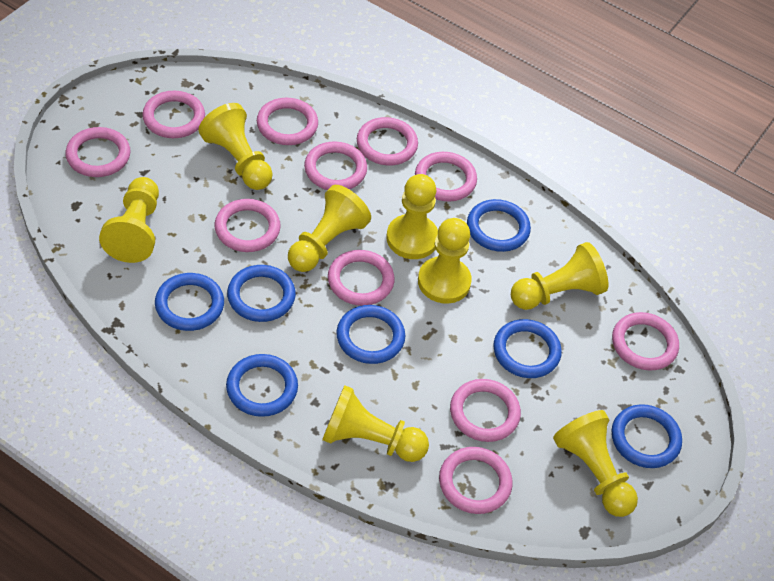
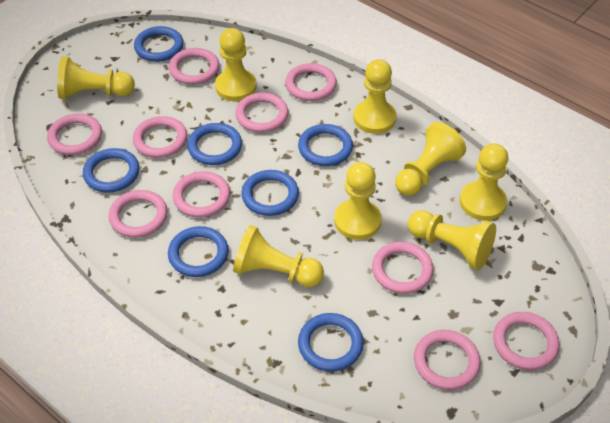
pink ring: [65,127,130,177] [142,91,205,138] [214,199,281,252] [257,98,318,145] [304,141,367,190] [328,250,395,306] [357,117,418,165] [415,152,477,202] [439,447,513,514] [450,379,521,442] [612,312,679,370] = 11 -> [47,114,102,155] [109,190,168,238] [133,116,187,158] [169,48,220,85] [173,171,230,218] [235,93,288,133] [285,63,337,101] [372,242,434,294] [414,330,481,390] [493,312,559,370] = 10

